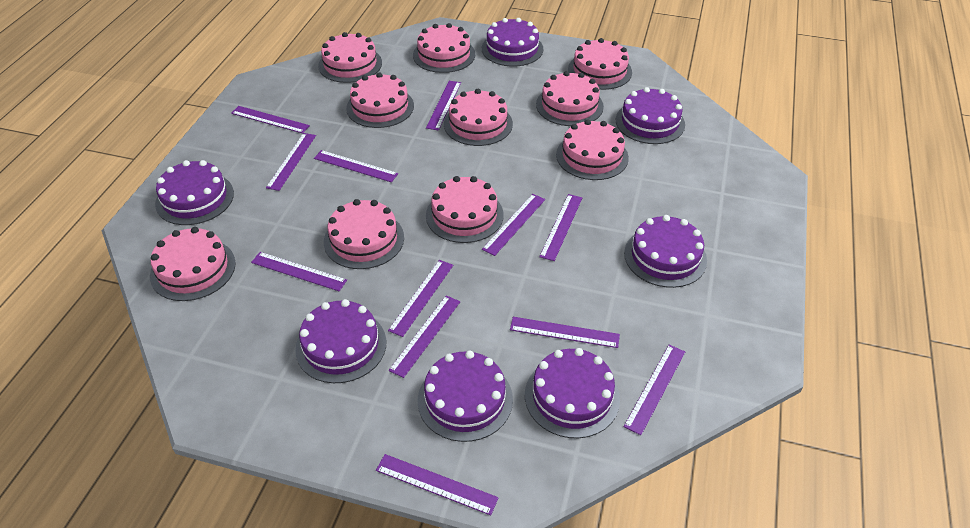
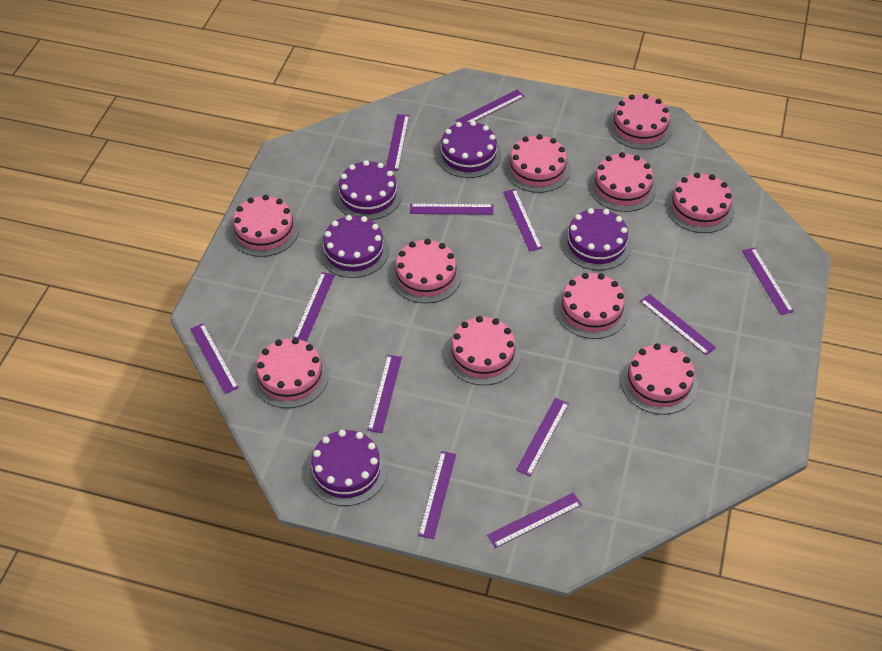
purple cake: [155,160,234,225] [295,299,386,383] [418,351,513,442] [482,18,543,67] [525,348,620,438] [616,87,685,144] [624,215,707,288] = 7 -> [306,430,387,506] [319,215,389,278] [334,160,402,220] [436,121,502,178] [562,208,632,271] = 5

